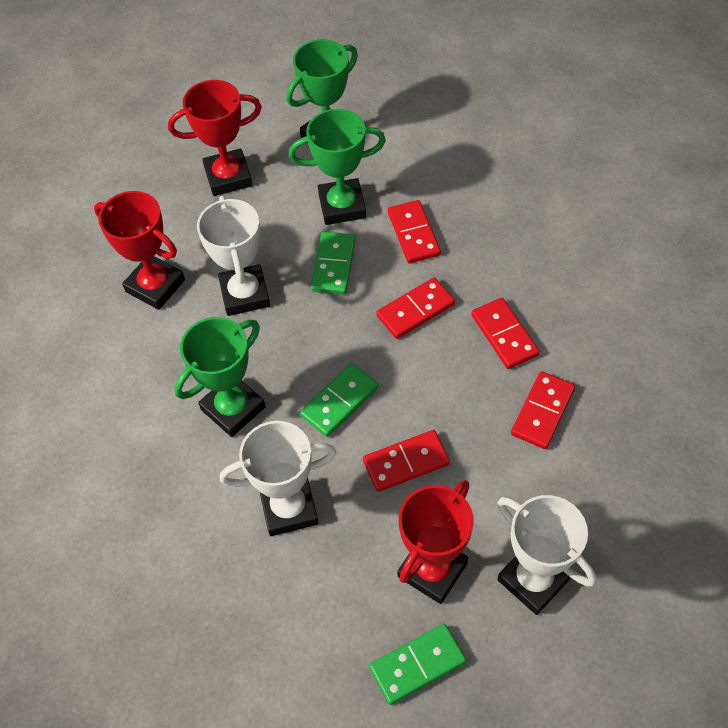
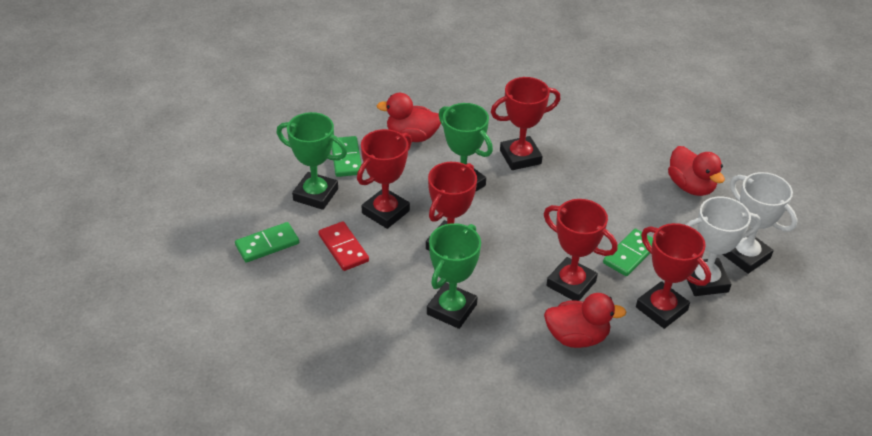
red domino: [363,430,450,492] [376,278,455,339] [388,200,441,263] [471,298,540,369] [511,371,575,449] = 5 -> [318,221,369,271] = 1
red duck: none = 0 -> [377,93,441,142] [544,293,626,348] [668,146,725,196] = 3
red trophy: [94,191,185,310] [168,80,262,196] [398,480,474,604] = 3 -> [357,129,412,229] [426,162,477,251] [491,77,560,170] [544,199,617,301] [636,223,711,329] = 5
white trophy: [197,196,270,316] [220,421,337,536] [497,495,597,615] = 3 -> [686,196,762,296] [722,172,798,274] = 2

